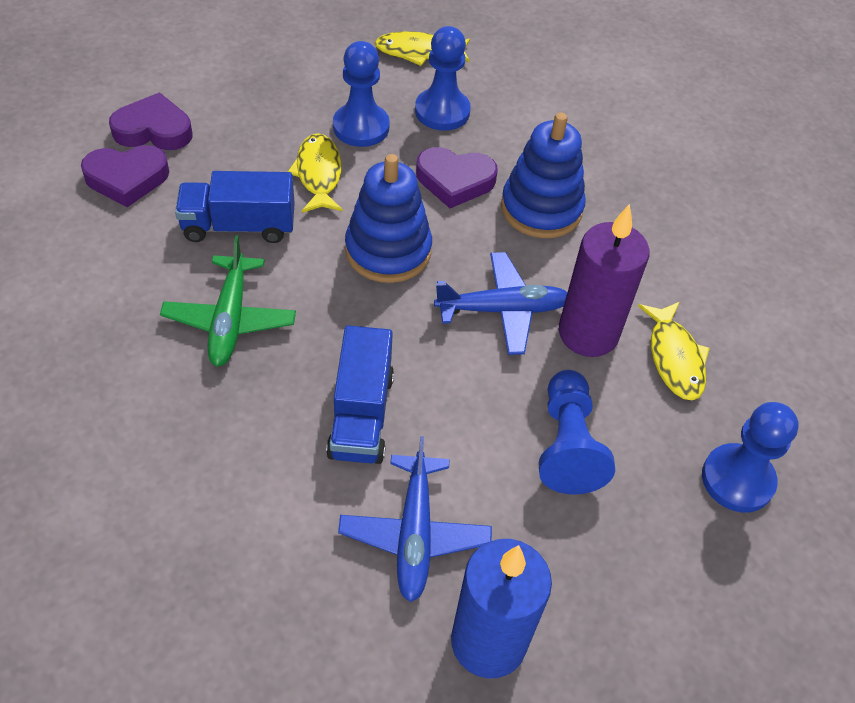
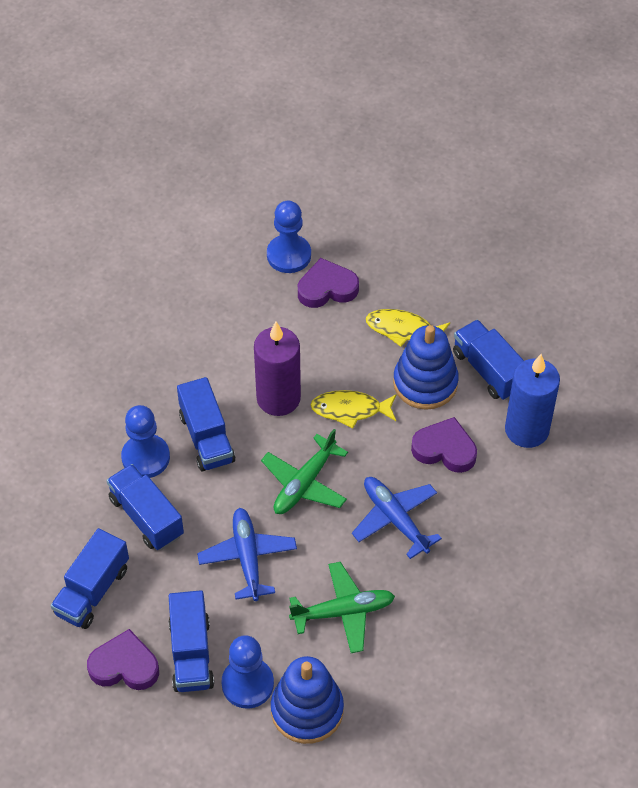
blue pawn: [333,41,390,147] [415,26,471,131] [538,370,615,494] [702,402,799,512] = 4 -> [121,405,170,478] [221,635,274,709] [267,201,311,273] = 3
blue truck: [175,171,295,243] [326,325,394,464] = 2 -> [51,528,129,629] [106,464,184,550] [168,590,214,692] [177,377,235,471] [453,320,524,400] = 5
green plane: [160,235,296,366] = 1 -> [261,429,348,514] [289,562,395,653] = 2
yellow fish: [288,133,343,213] [375,31,470,66] [638,302,710,400] = 3 -> [310,390,397,429] [366,309,450,347] = 2

